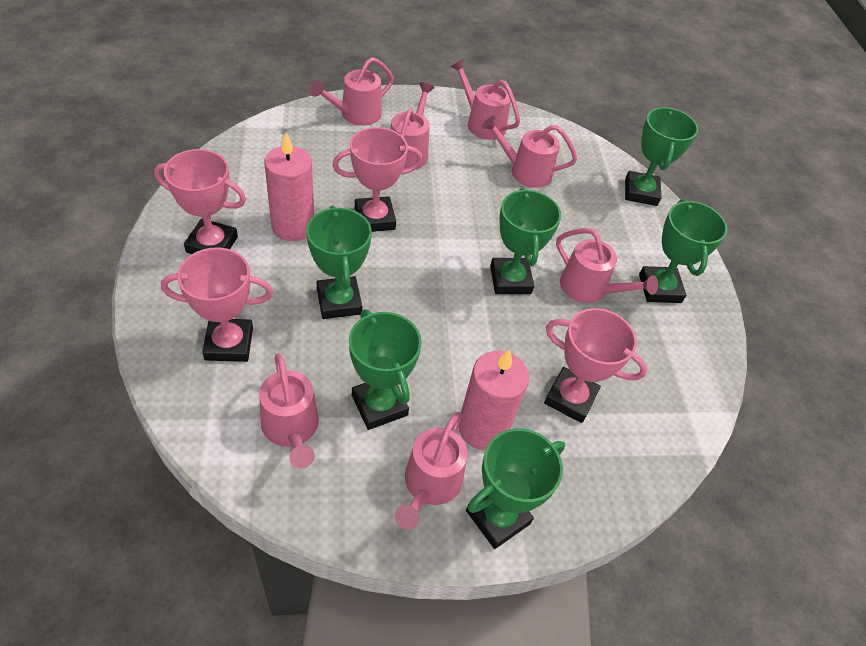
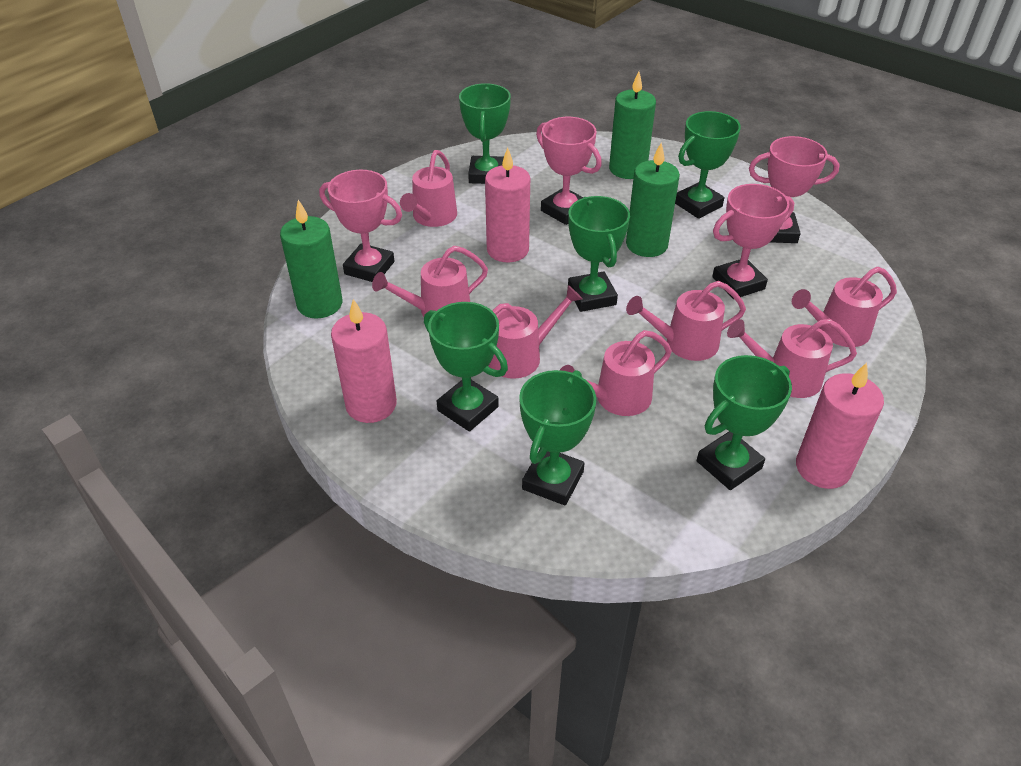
green candle: none = 0 -> [280,200,342,319] [609,71,656,179] [626,143,680,257] = 3
pink candle: [264,133,314,241] [459,349,529,450] = 2 -> [331,299,397,423] [485,147,530,262] [796,363,884,489] = 3

